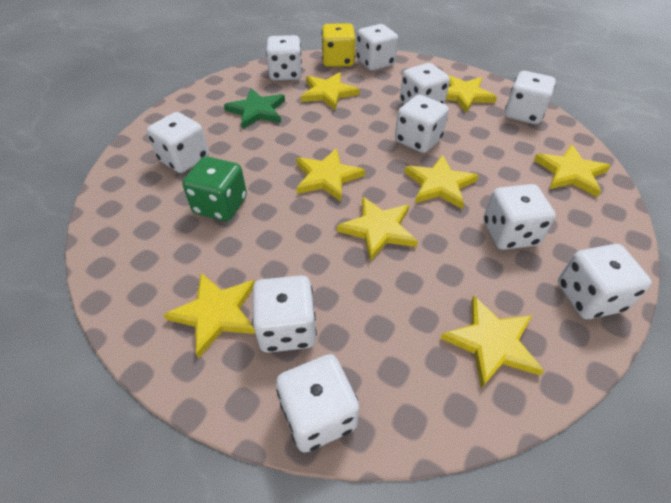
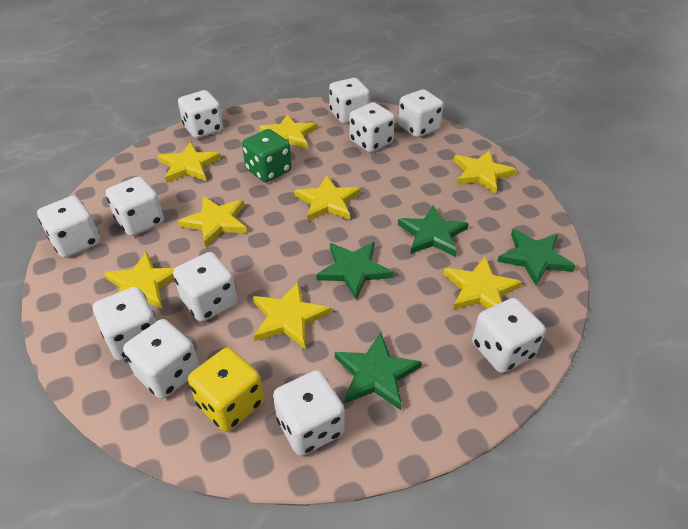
green star: [224,89,285,129] = 1 -> [316,242,393,299] [335,332,422,410] [398,206,469,257] [497,229,576,286] = 4
white dice: [147,112,209,173] [252,275,317,353] [266,35,302,81] [276,354,360,453] [356,24,398,71] [395,95,449,153] [400,63,450,105] [484,184,556,250] [505,71,556,124] [558,244,652,319] = 10 -> [37,196,100,258] [93,287,157,361] [106,176,164,236] [123,319,200,399] [173,252,238,322] [178,90,223,138] [273,370,345,456] [329,78,370,124] [349,102,395,153] [398,89,443,138] [472,298,546,373] = 11

